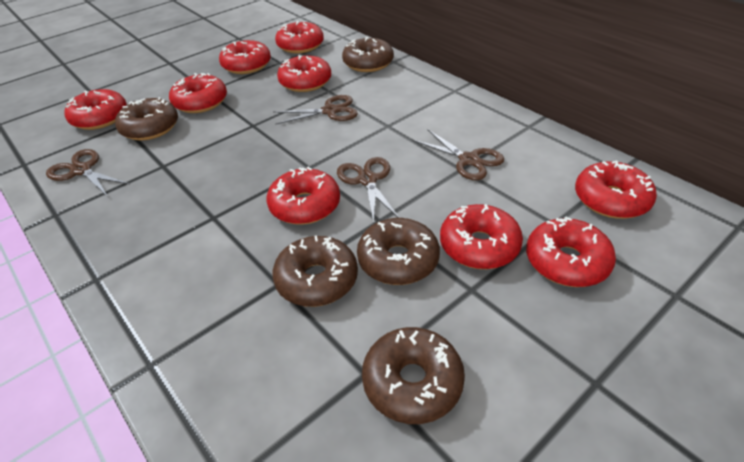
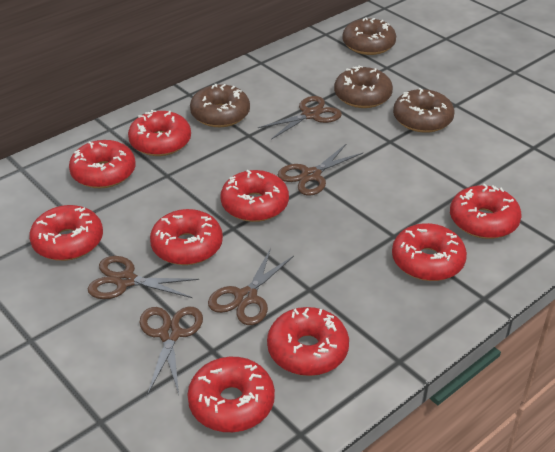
brown donut: [115,97,178,140] [272,235,358,307] [342,37,394,72] [357,218,440,285] [362,327,465,424] = 5 -> [190,84,250,127] [334,66,393,108] [342,17,396,55] [393,88,455,133] = 4
brown scissors: [46,149,130,196] [273,95,358,125] [337,157,399,223] [412,129,504,180] = 4 -> [88,256,199,299] [140,307,203,395] [208,248,294,325] [258,96,342,140] [278,144,363,196] = 5

